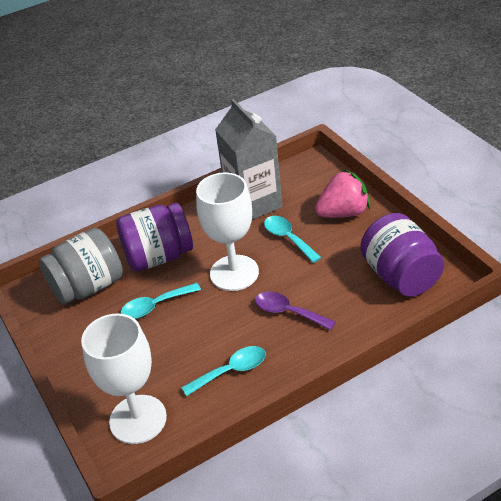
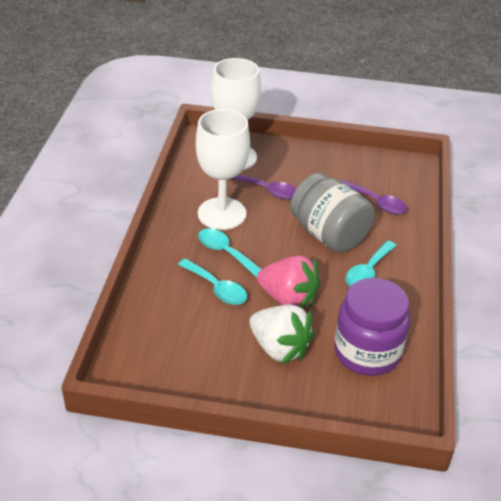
grey carton: [215,99,283,220] = 1 -> none = 0
purple jar: [116,203,193,271] [360,213,444,297] = 2 -> [334,278,410,376] = 1
purple spoon: [255,291,336,330] = 1 -> [231,174,296,200] [341,180,408,215] = 2
white strawberry: none = 0 -> [250,304,315,365] = 1

